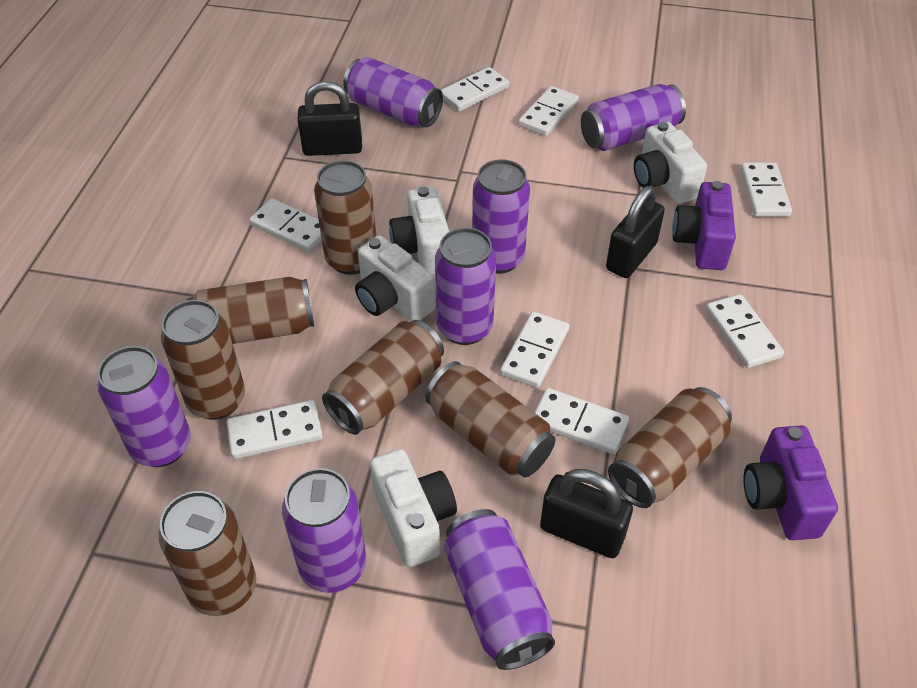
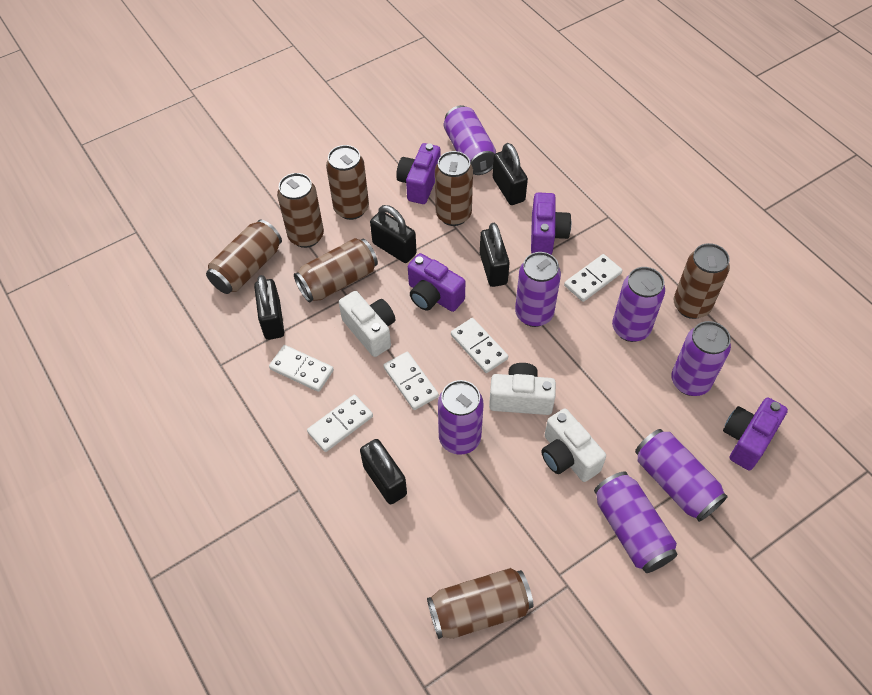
black padlock: [298,81,362,156] [540,469,633,558] [606,186,665,278] = 3 -> [254,275,284,340] [360,439,407,504] [370,205,417,263] [480,223,510,287] [492,143,528,205] = 5
purple camera: [672,181,736,270] [743,426,838,540] = 2 -> [396,143,441,204] [408,253,465,312] [531,192,571,255] [723,397,788,470] = 4
white camera: [355,235,436,321] [370,449,457,567] [389,186,449,275] [634,122,707,204] = 4 -> [339,291,395,357] [489,363,556,415] [541,408,606,482] = 3
white domino: [226,400,323,459] [249,198,322,252] [441,67,509,111] [500,311,569,388] [518,86,579,136] [534,388,630,454] [706,294,784,368] [740,162,792,217] = 8 -> [269,345,334,392] [307,395,373,452] [383,352,439,410] [451,318,508,373] [564,254,622,302] = 5

